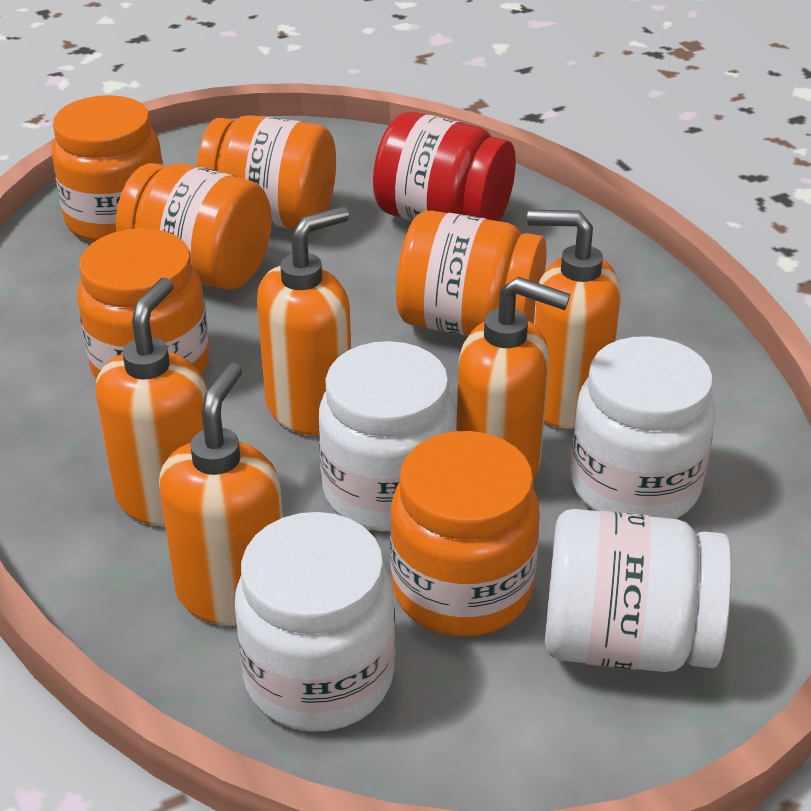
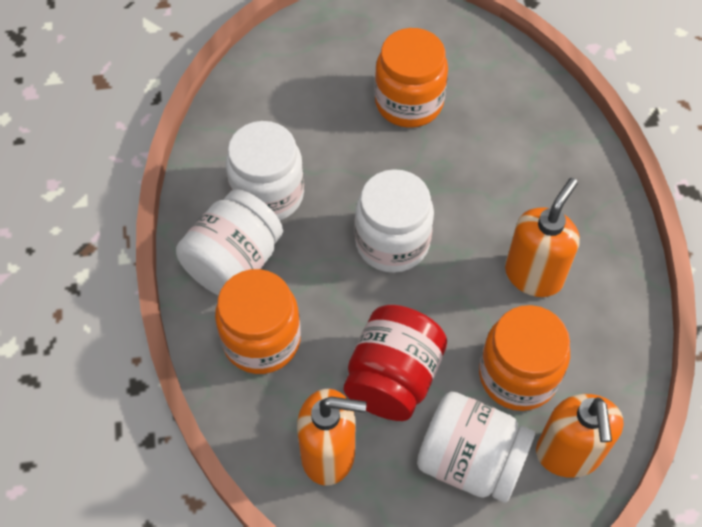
orange jar: [52,95,163,242] [77,228,209,379] [116,163,272,290] [197,115,336,229] [390,431,540,636] [396,210,547,336] = 6 -> [215,269,301,374] [375,28,448,128] [479,305,570,411] = 3
orange soap dispenser: [96,277,207,526] [159,363,283,626] [257,206,351,436] [456,277,570,479] [527,210,621,429] = 5 -> [297,389,367,486] [505,178,580,297] [536,394,624,478] = 3

